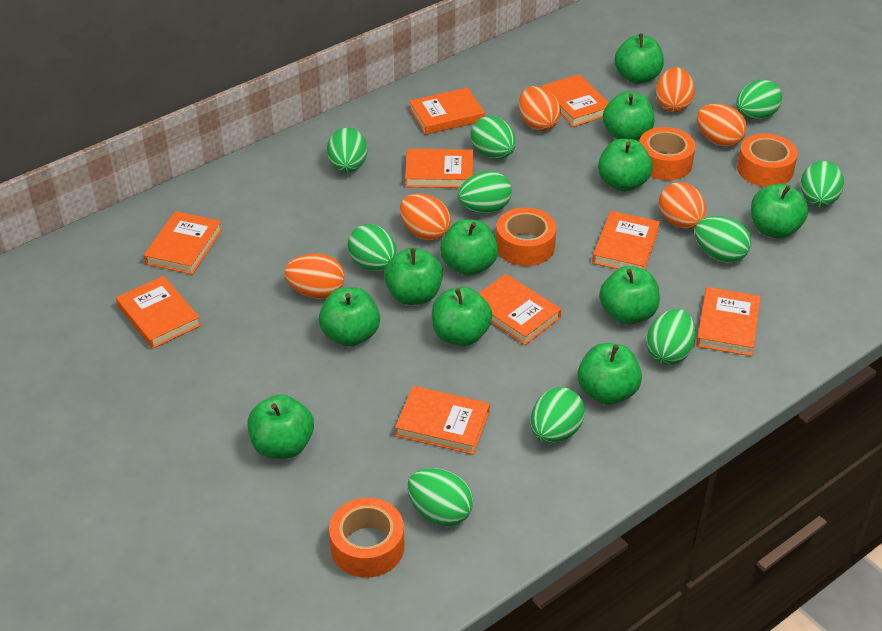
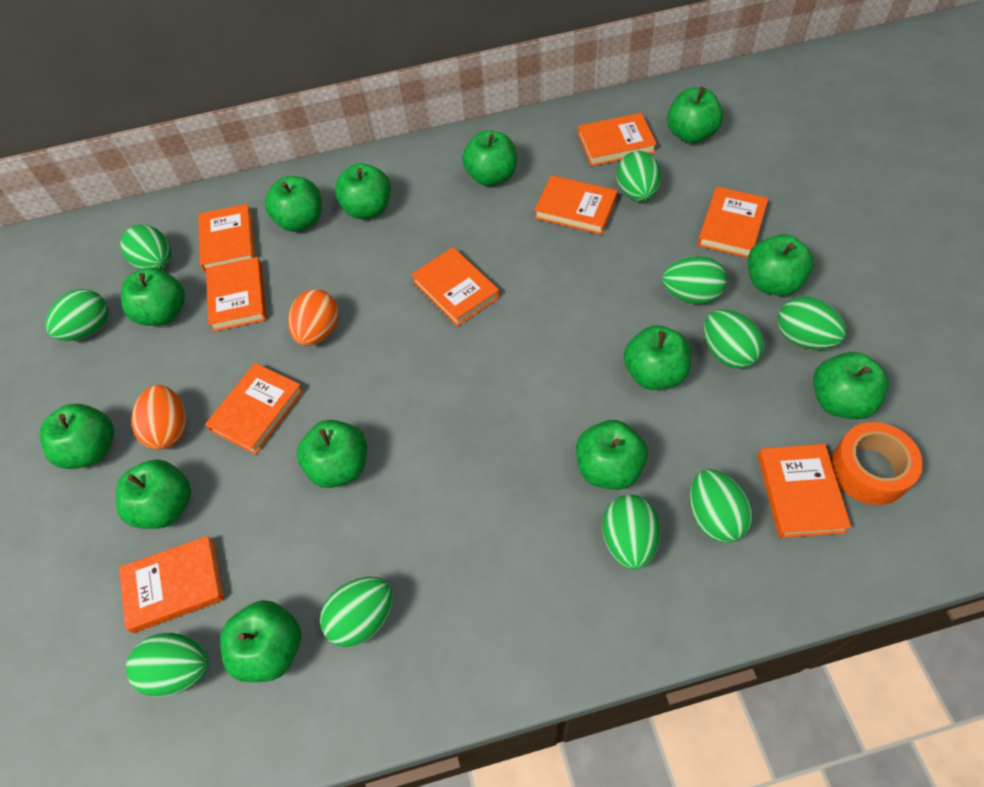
green apple: [247,395,314,459] [319,287,380,347] [384,248,443,305] [432,287,492,346] [440,219,498,276] [577,343,642,405] [598,139,653,192] [599,266,660,325] [603,92,655,141] [614,33,664,84] [751,184,808,238] = 11 -> [40,404,114,469] [116,459,191,529] [121,267,185,326] [220,600,301,682] [265,176,322,232] [297,420,367,488] [335,163,391,219] [462,130,517,186] [576,420,648,490] [624,325,691,390] [667,87,723,143] [748,234,814,296] [813,352,889,419] = 13
orange egg: [284,253,344,299] [400,194,451,241] [519,86,561,131] [656,67,695,112] [659,182,706,229] [697,104,747,147] = 6 -> [131,385,186,449] [288,289,339,346] = 2
orange tape: [329,498,405,578] [496,207,556,266] [639,127,696,180] [737,133,798,187] = 4 -> [831,422,923,505] = 1

